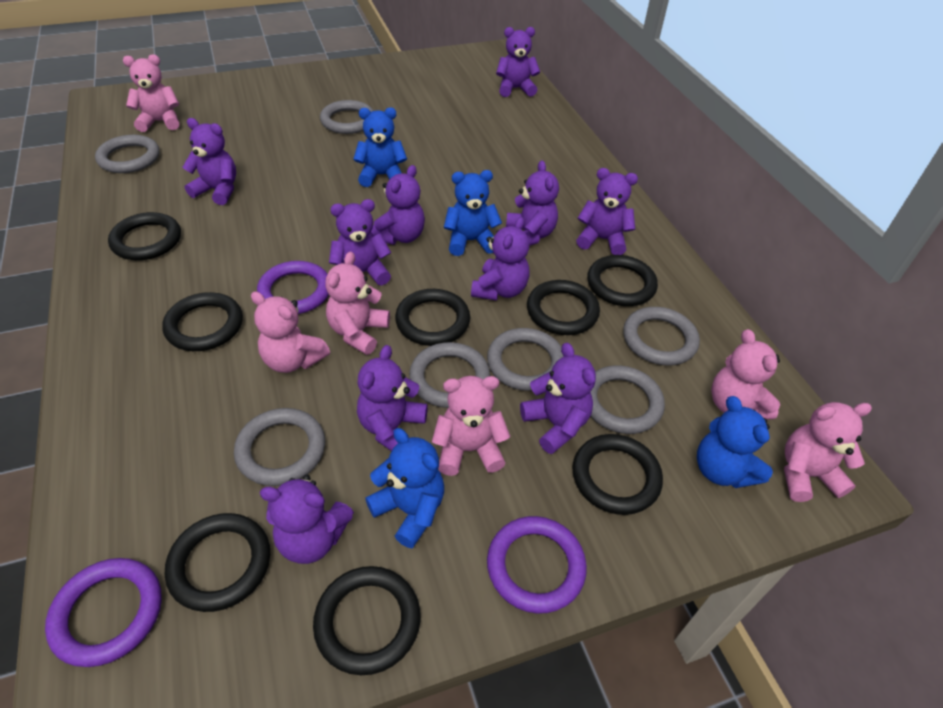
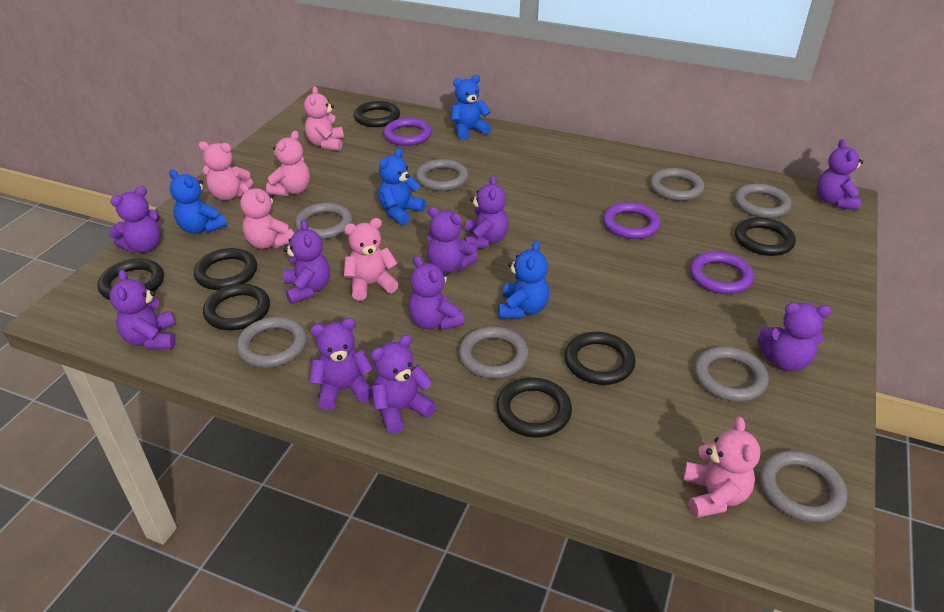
black ring: [108,212,181,260] [162,292,243,351] [165,513,270,612] [313,566,421,675] [395,289,470,346] [527,280,600,335] [572,434,663,515] [587,255,658,306] = 8 -> [98,259,164,300] [194,248,257,290] [203,284,270,330] [354,101,400,127] [496,378,572,437] [565,332,636,385] [735,217,796,256] = 7
grey ring: [95,135,159,173] [234,408,325,486] [320,100,374,134] [409,342,490,408] [487,328,564,391] [590,365,665,434] [623,307,700,366] = 7 -> [236,317,307,368] [295,203,353,239] [416,159,468,191] [459,326,529,379] [650,168,704,201] [694,347,769,402] [734,183,791,218] [760,451,847,522] = 8

